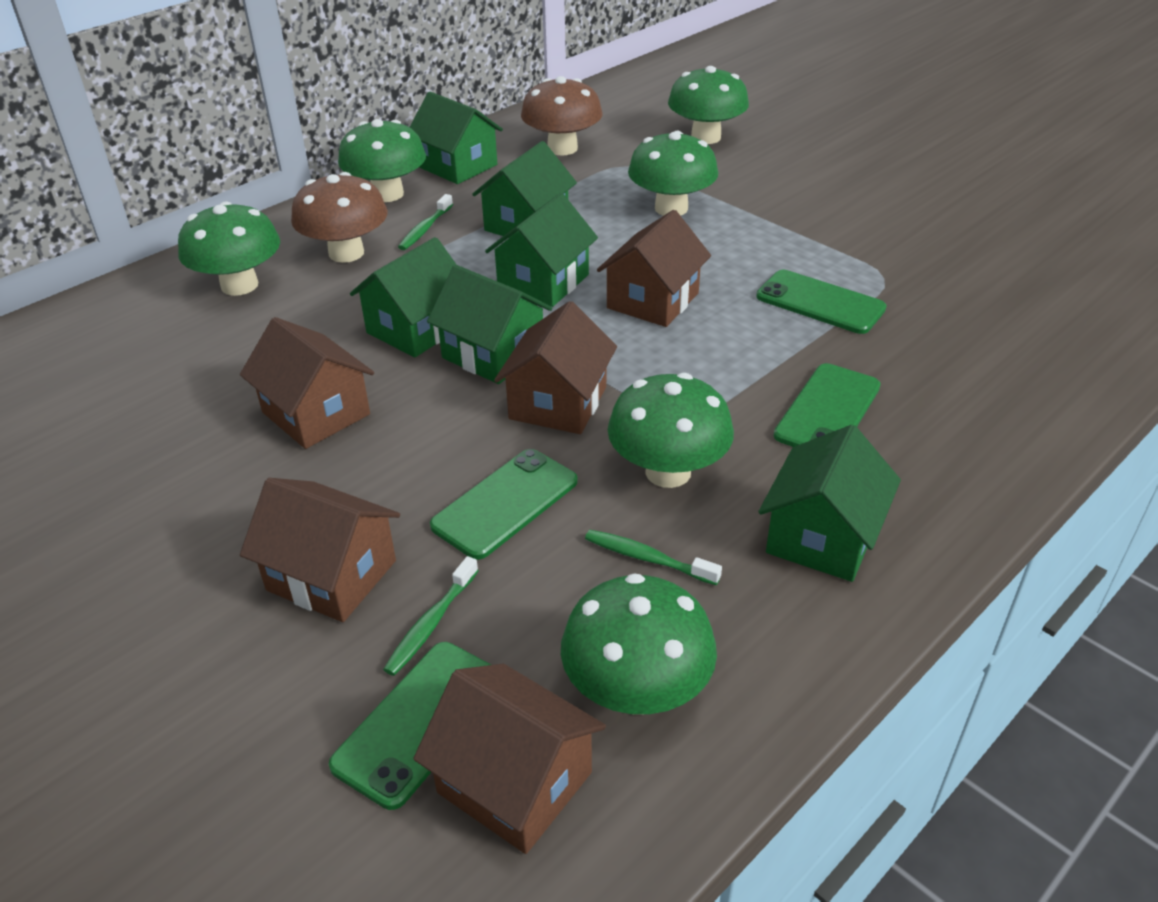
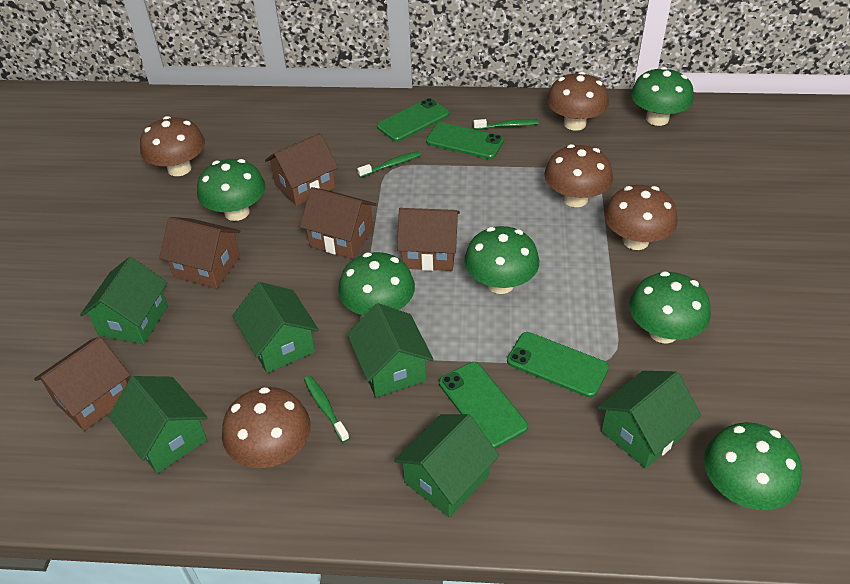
brown mushroom: [291,172,388,263] [521,76,602,156] = 2 -> [140,116,205,176] [222,387,310,468] [544,144,613,207] [547,72,609,131] [604,185,677,250] = 5

